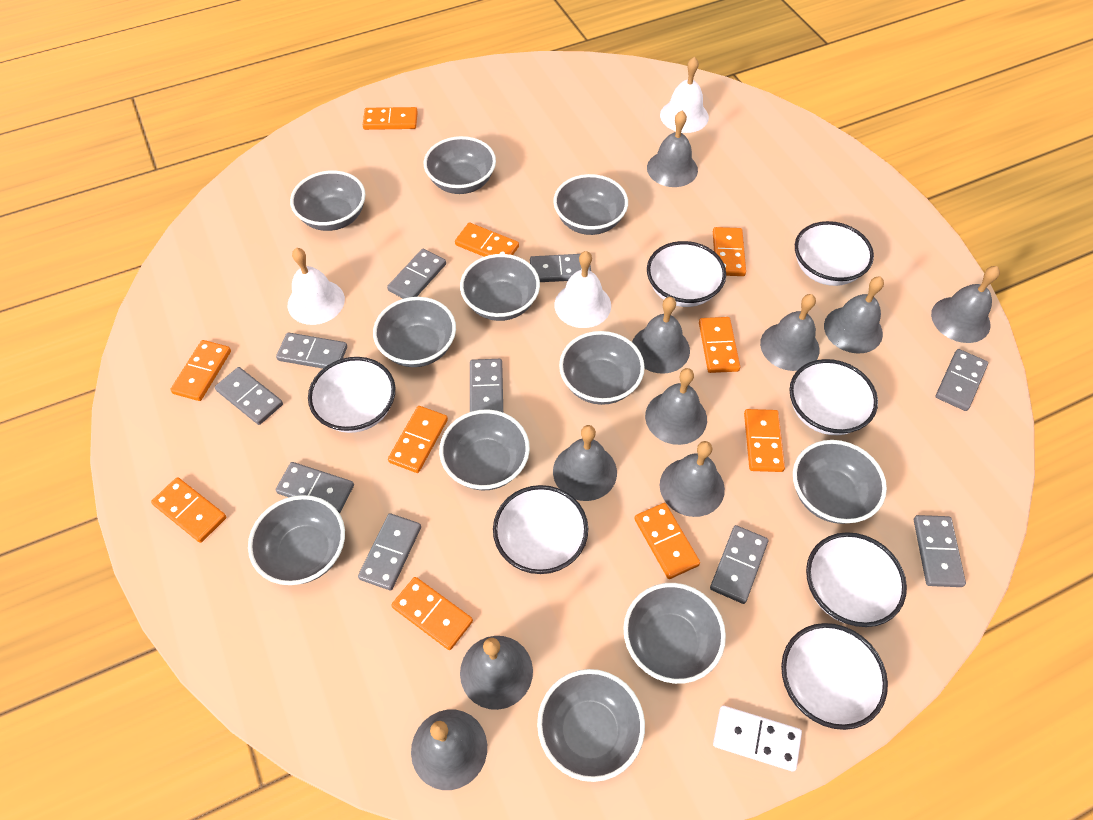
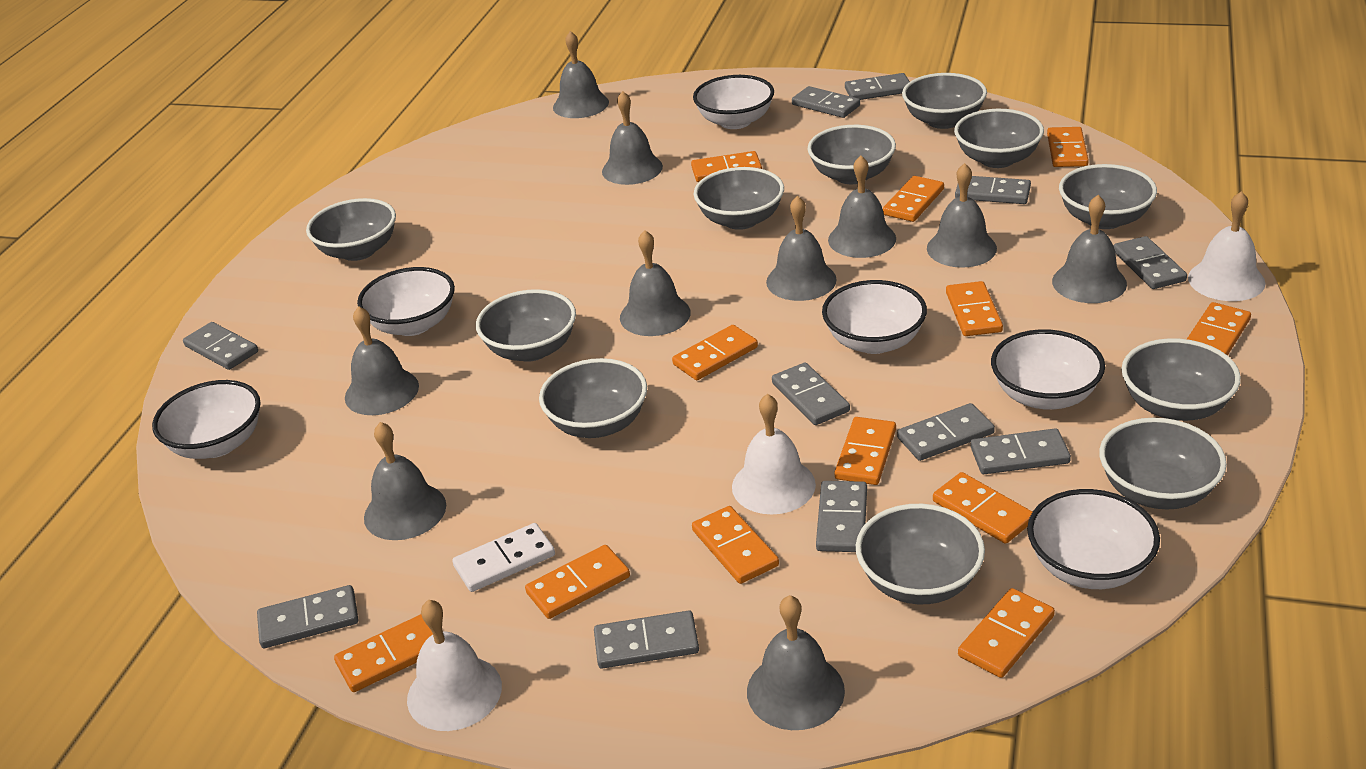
grey domino: [215,367,283,425] [276,332,347,369] [276,462,354,513] [358,513,421,590] [387,249,446,299] [470,359,503,412] [530,254,591,282] [710,525,768,604] [914,515,966,587] [936,349,988,411] = 10 -> [183,322,258,370] [257,585,358,648] [594,610,699,669] [772,362,850,425] [792,86,860,118] [816,481,867,552] [845,73,910,100] [897,403,995,461] [955,176,1031,204] [970,428,1071,474] [1114,236,1187,289] = 11
orange domino: [151,477,226,543] [170,340,231,401] [363,107,418,130] [388,406,448,473] [391,577,473,650] [455,223,519,257] [634,503,700,579] [699,317,740,373] [713,227,746,276] [744,409,785,472] = 10 -> [334,614,433,692] [525,545,630,619] [672,325,758,380] [691,151,762,182] [692,506,779,584] [835,417,896,485] [883,176,944,222] [933,472,1032,544] [946,281,1003,336] [958,588,1055,678] [1047,127,1089,167] [1187,302,1251,356] = 12
white bowl: [308,357,396,433] [493,485,588,574] [647,241,726,307] [781,623,888,730] [789,359,878,435] [795,221,874,286] [806,532,907,627] = 7 -> [152,380,261,459] [357,267,455,336] [693,75,774,129] [822,280,927,354] [991,329,1105,410] [1027,489,1160,589] = 6

